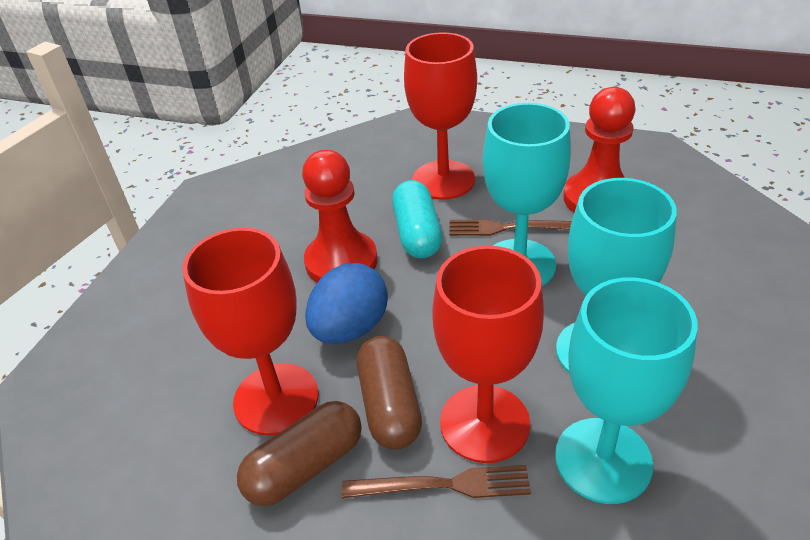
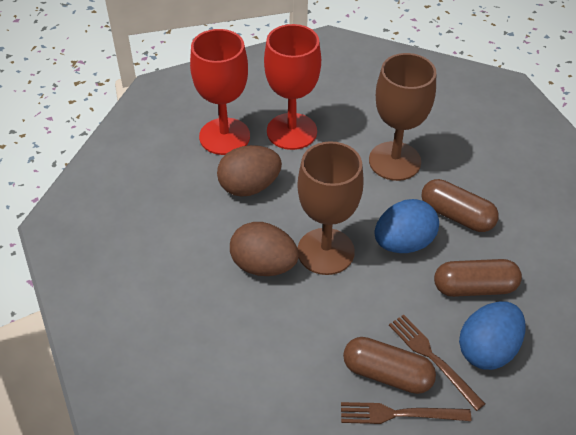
blue egg: [305,263,388,344] = 1 -> [375,199,439,253] [459,301,526,370] = 2
brown capsule: [237,401,362,506] [357,336,422,450] = 2 -> [343,337,436,394] [422,179,499,232] [434,259,522,297] = 3
brown egg: none = 0 -> [217,145,282,197] [230,222,299,276] = 2
brown goblet: none = 0 -> [297,141,364,275] [369,53,436,181] = 2
red goblet: [182,228,318,435] [404,32,477,200] [432,245,544,463] = 3 -> [190,29,250,155] [264,24,321,150] = 2
red pawn: [302,150,378,283] [563,87,636,213] = 2 -> none = 0
turquoise capsule: [392,180,442,258] = 1 -> none = 0
turquoise goblet: [483,103,571,286] [555,277,698,504] [556,178,677,373] = 3 -> none = 0

